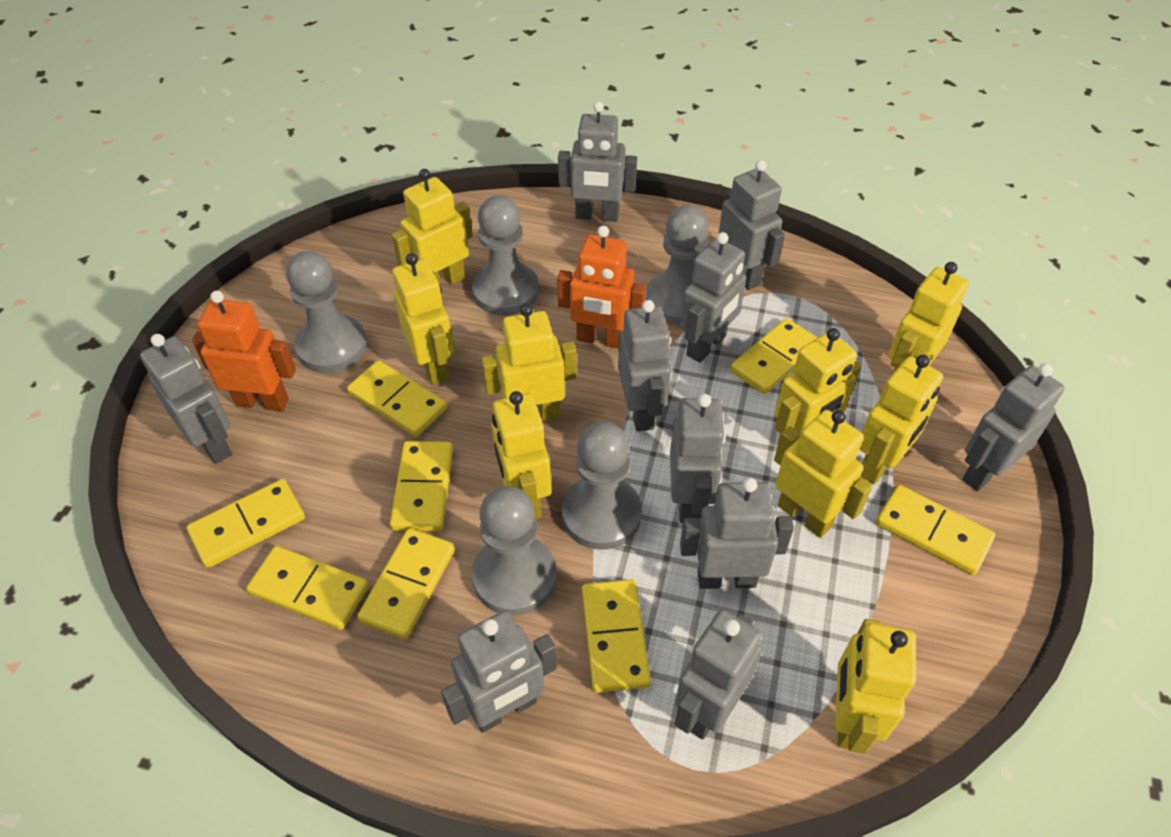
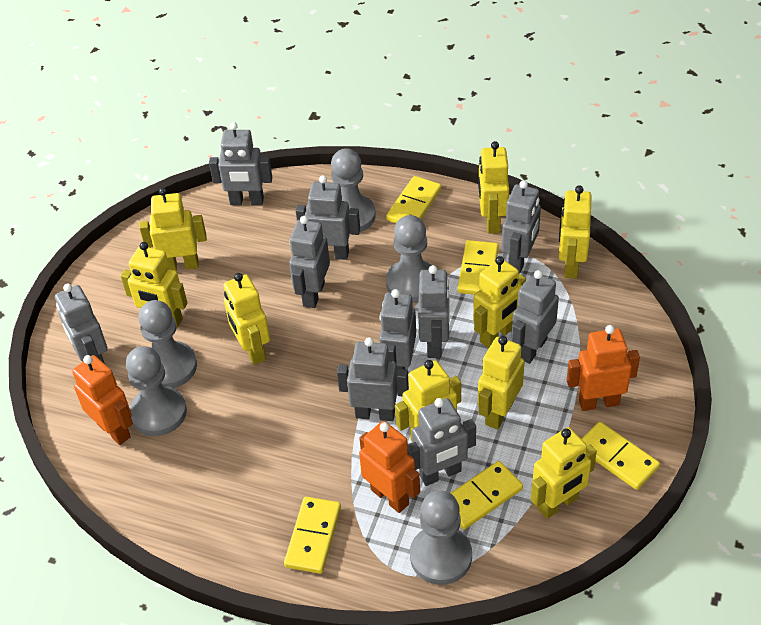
orange robot: [192,291,296,412] [557,225,646,349] = 2 -> [72,355,133,445] [359,421,420,513] [567,325,640,411] = 3
yellow domino: [187,479,305,568] [246,546,369,630] [347,360,447,437] [357,528,455,639] [390,441,453,531] [582,580,651,693] [730,318,818,394] [876,485,995,575] = 8 -> [284,497,341,574] [386,176,441,223] [451,461,523,530] [457,240,499,295] [582,422,660,490] = 5

